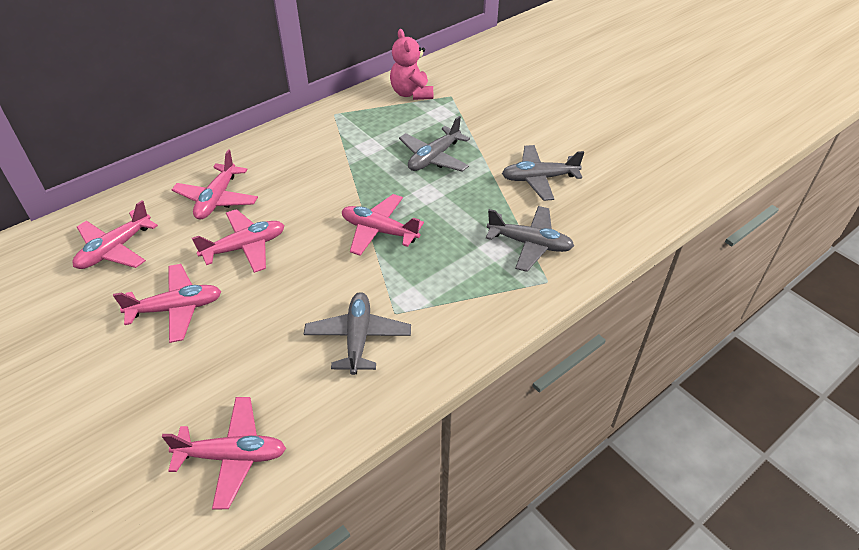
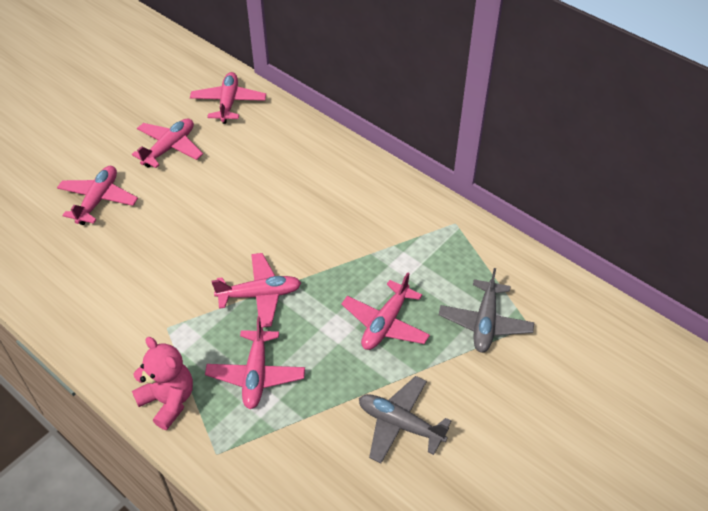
grey plane: [304,292,411,375] [399,116,470,172] [486,206,574,272] [502,145,584,201] = 4 -> [359,376,451,463] [439,268,534,353] = 2

